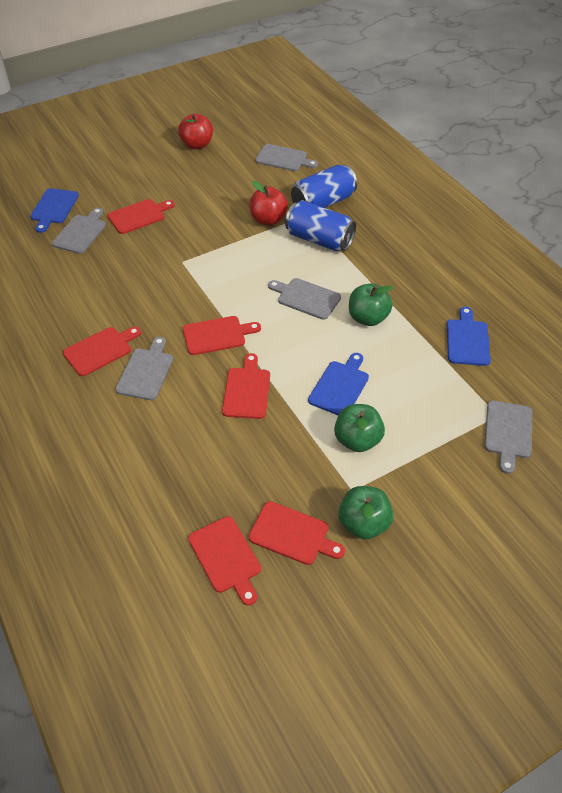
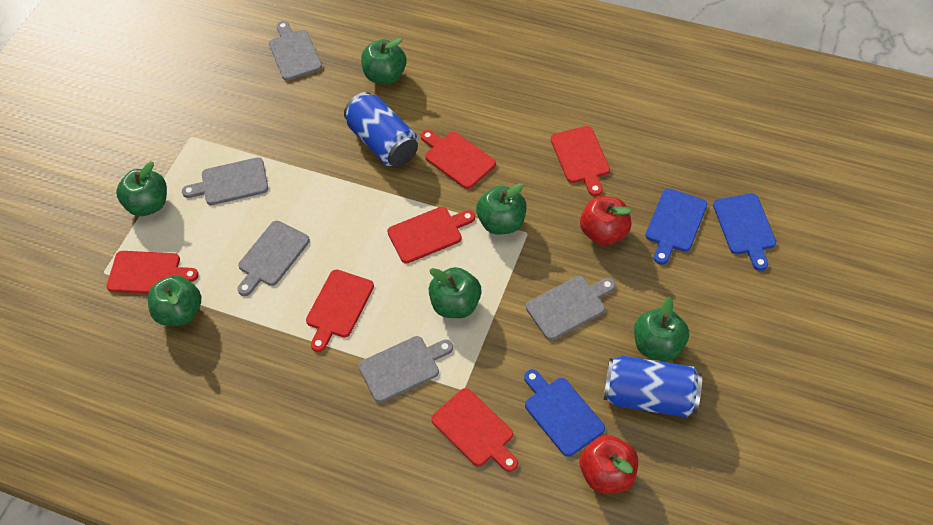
green apple: [334,404,385,452] [338,486,393,539] [349,283,394,326] = 3 -> [116,162,167,216] [148,275,201,326] [361,38,406,84] [429,267,481,318] [476,183,527,235] [634,297,689,361] = 6

